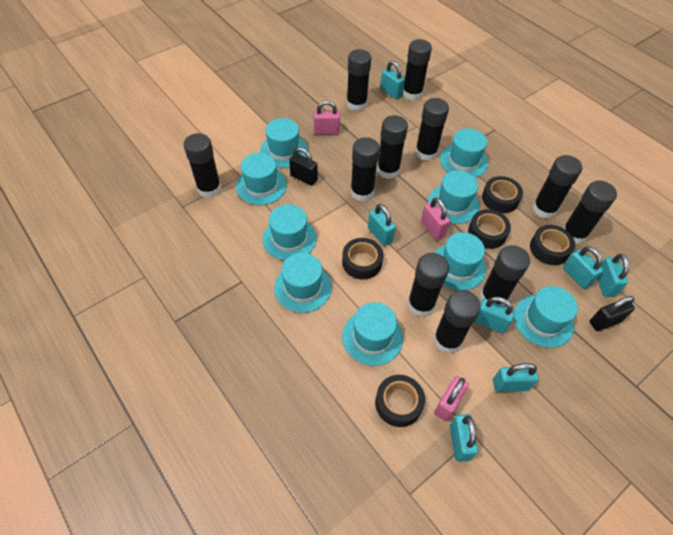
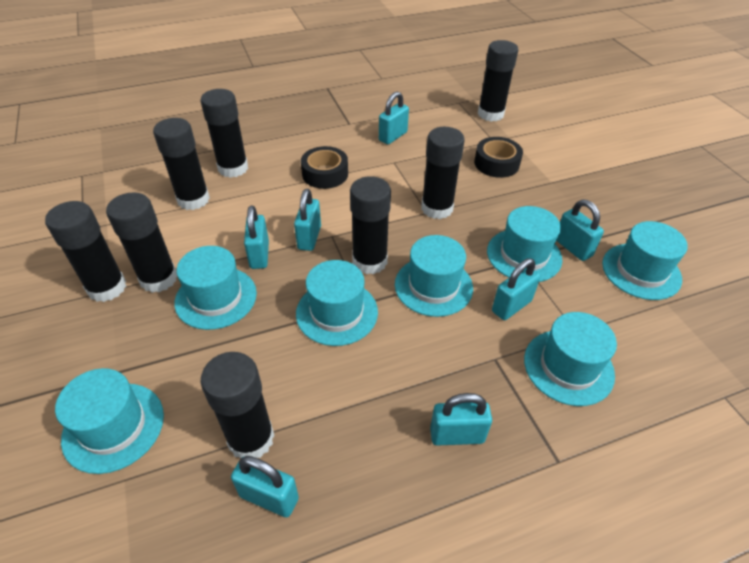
black glue stick: [184,133,221,198] [346,49,371,111] [350,137,380,201] [377,115,408,179] [403,39,432,101] [408,253,449,317] [415,98,449,161] [434,290,481,353] [480,245,530,306] [532,155,582,219] [563,181,617,244] = 11 -> [45,201,126,302] [106,192,177,293] [153,118,210,210] [200,89,248,178] [201,352,275,458] [350,176,391,274] [421,127,465,219] [478,40,518,122] = 8
black padlock: [289,147,318,186] [589,296,635,331] = 2 -> none = 0
black tape: [342,238,383,280] [375,375,425,427] [468,209,511,249] [482,176,523,213] [530,225,575,265] = 5 -> [301,146,348,189] [474,137,523,178] = 2
pink padlock: [314,101,340,135] [421,197,450,240] [434,376,469,421] = 3 -> none = 0
turquoise hat: [236,153,287,205] [260,118,308,168] [262,204,317,261] [274,253,332,313] [342,302,403,366] [428,170,480,224] [434,232,486,290] [440,128,488,178] [514,286,578,348] = 9 -> [55,368,164,474] [175,246,257,330] [296,260,378,346] [395,235,473,317] [487,206,562,282] [524,312,617,406] [602,221,688,300] = 7

